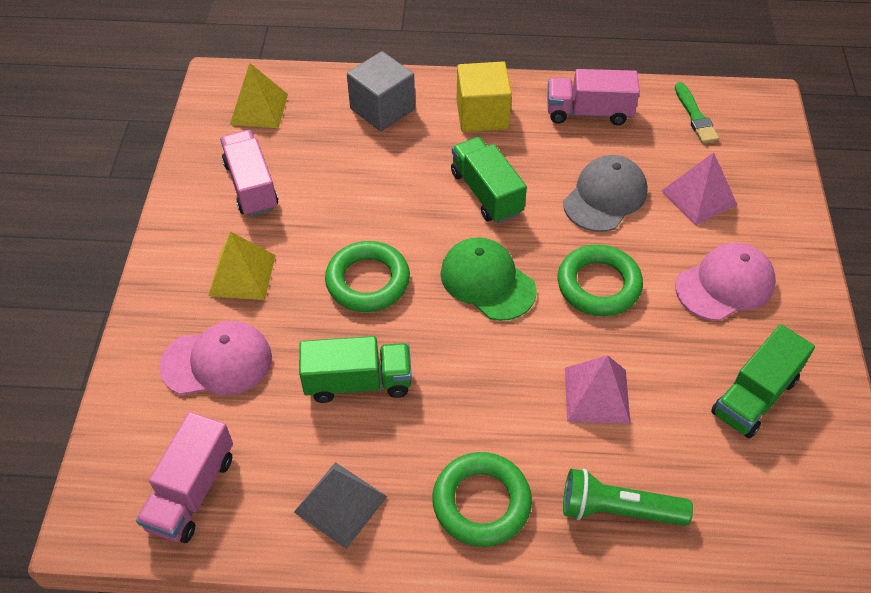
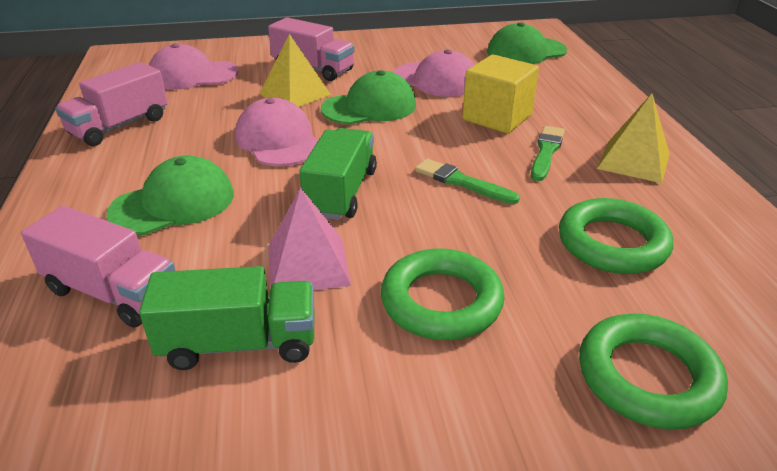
green brush: [675,82,719,144] = 1 -> [415,159,520,204] [531,126,565,181] = 2
green cap: [440,237,537,321] = 1 -> [106,156,234,235] [321,70,416,125] [487,22,567,64] = 3
green flashlight: [563,469,693,526] = 1 -> none = 0
green truck: [299,336,412,403] [451,137,527,223] [711,324,815,439] = 3 -> [139,266,314,370] [299,128,377,220] = 2
grey cap: [563,155,648,232] = 1 -> none = 0
grey cube: [347,51,415,131] = 1 -> none = 0
grey pyramid: [294,462,387,549] = 1 -> none = 0
pink cap: [159,321,272,395] [675,243,776,321] = 2 -> [149,43,239,90] [235,98,318,166] [393,49,474,97] = 3
pink pyramid: [565,355,630,424] [662,152,737,226] = 2 -> [268,188,351,290] = 1

